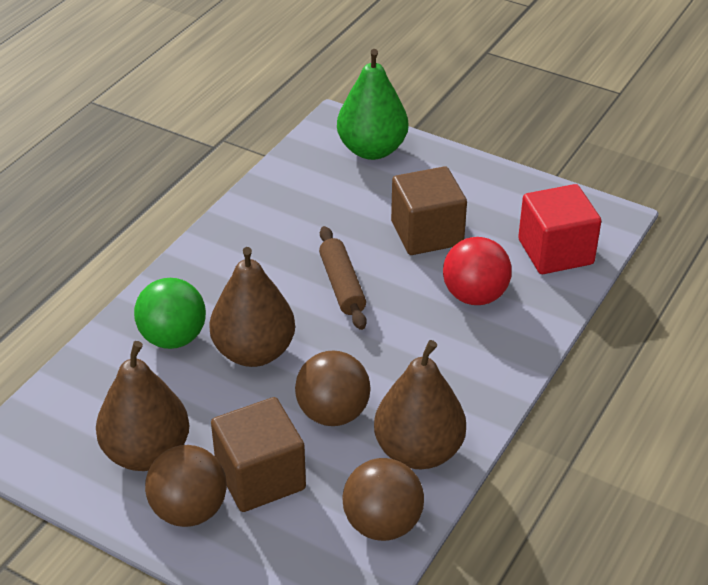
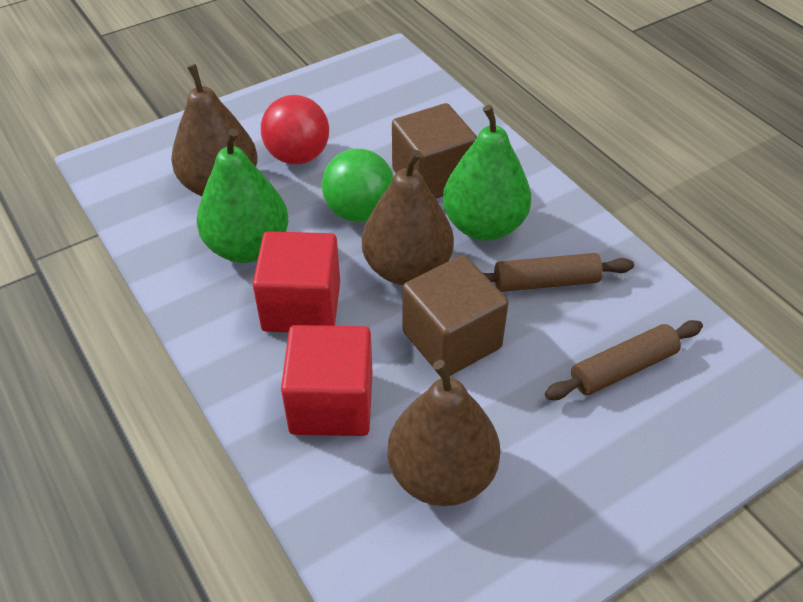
brown ball: [145,445,227,527] [295,351,371,426] [342,458,424,541] = 3 -> none = 0
brown rolling pin: [319,226,367,330] = 1 -> [483,253,634,292] [545,320,703,400] = 2
green pear: [337,49,408,160] = 1 -> [197,128,288,263] [443,105,531,241] = 2
red cube: [518,184,601,274] = 1 -> [253,231,340,332] [281,325,373,436] = 2

